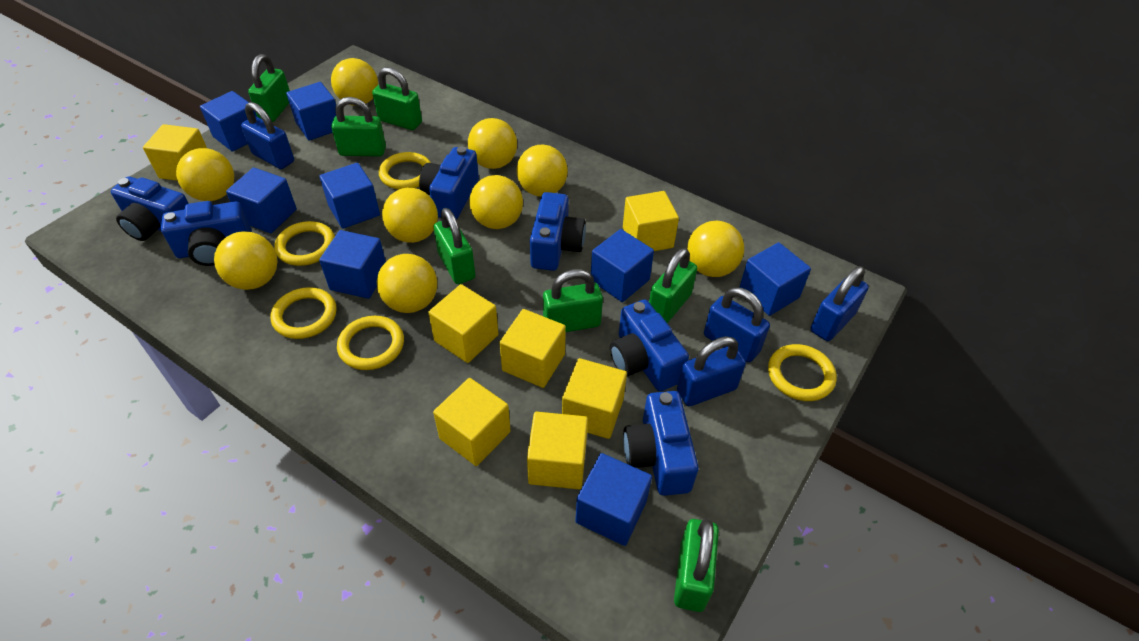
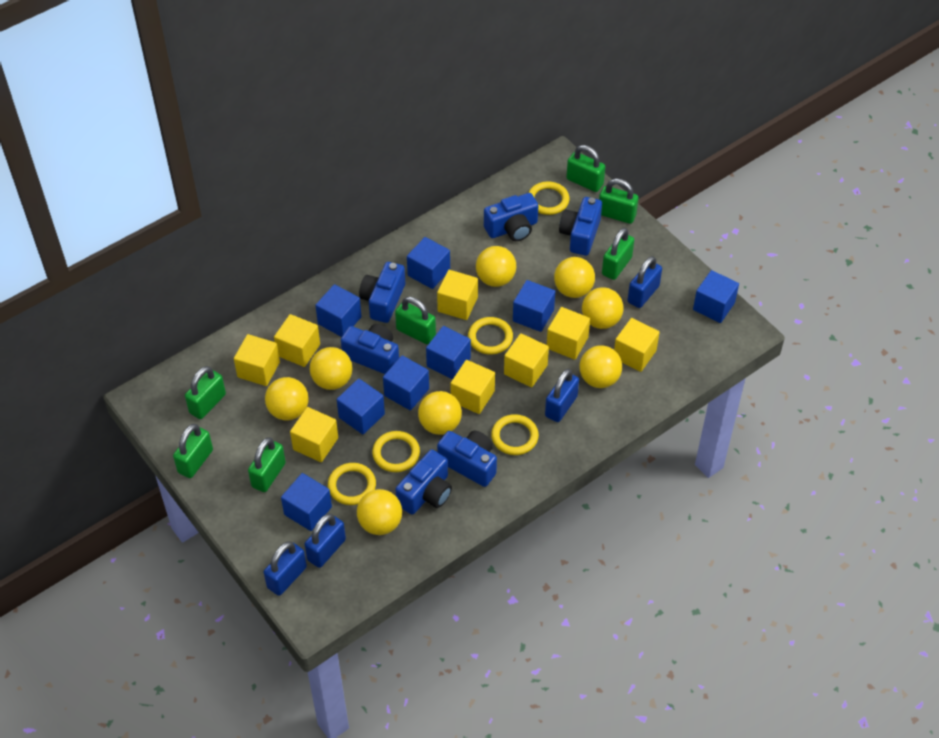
yellow ball: [176,148,234,201] [214,231,278,290] [331,58,378,106] [377,254,437,313] [382,188,438,243] [468,118,517,169] [470,175,523,229] [517,145,568,197] [687,221,744,277] = 9 -> [265,377,309,420] [310,347,352,390] [357,489,402,535] [418,391,462,435] [476,246,516,287] [554,257,595,298] [579,345,622,388] [582,287,623,329] = 8
yellow cube: [143,124,207,181] [428,284,498,363] [433,378,510,466] [499,309,566,388] [527,412,588,489] [562,358,627,439] [623,191,679,251] = 7 -> [234,334,280,386] [274,314,320,367] [290,407,338,462] [437,270,478,320] [450,360,495,414] [504,333,549,387] [547,307,590,360] [614,318,660,372] = 8

